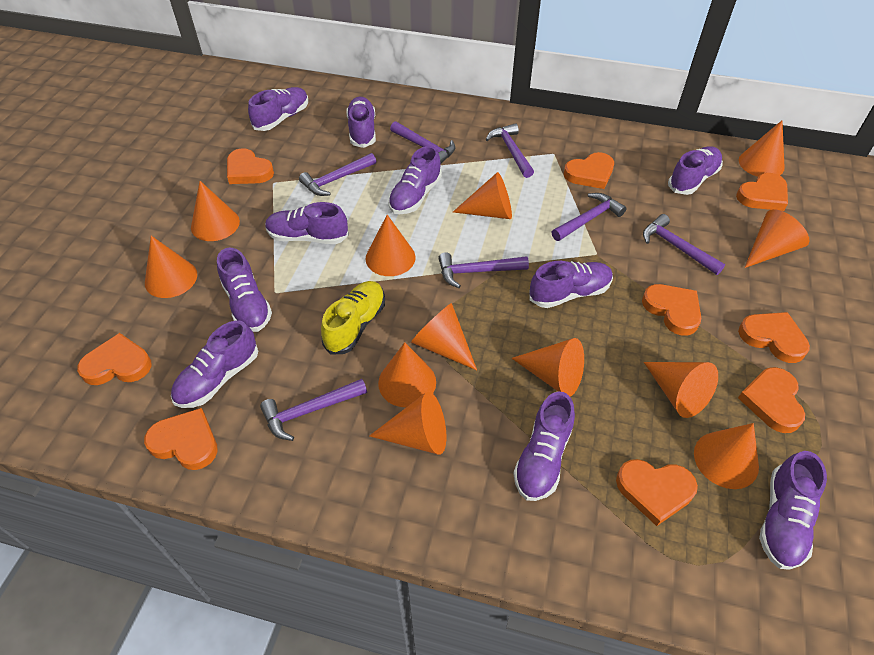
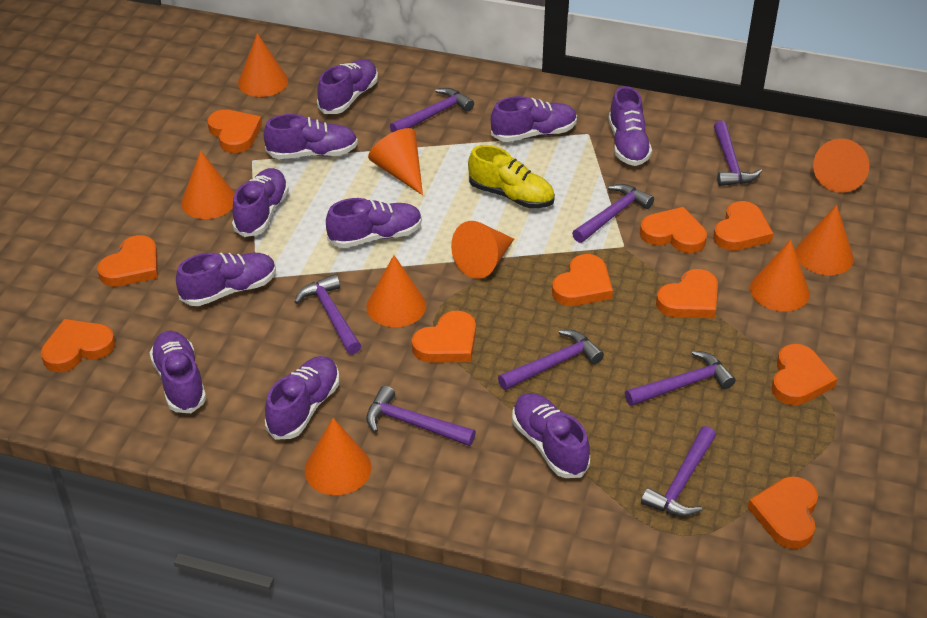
orange cone: [145,236,197,298] [191,181,240,241] [366,215,415,276] [369,392,446,455] [378,342,436,407] [411,303,477,370] [453,172,512,219] [512,338,584,396] [644,362,718,418] [694,423,759,489] [739,120,785,177] [745,209,809,268] = 12 -> [181,151,235,219] [238,33,288,97] [305,418,371,495] [367,255,426,327] [368,128,423,195] [451,221,514,279] [750,240,810,312] [795,205,854,275] [813,138,870,193] = 9
orange heart: [77,333,152,385] [144,408,218,470] [227,148,274,184] [564,152,614,189] [616,459,698,526] [642,284,701,336] [736,173,788,211] [738,312,810,363] [738,367,805,433] = 9 -> [41,319,115,372] [97,235,158,287] [207,109,262,153] [412,311,476,363] [552,254,613,306] [640,207,707,253] [656,269,718,318] [713,201,774,251] [748,477,818,549] [772,344,837,405] = 10
purple hammer: [260,379,367,441] [299,153,376,196] [390,121,455,164] [438,252,529,288] [486,123,534,178] [552,193,627,241] [643,214,725,275] = 7 -> [294,274,361,355] [366,385,476,446] [390,88,474,133] [498,330,604,390] [572,184,654,243] [625,351,735,406] [641,426,716,517] [714,120,762,186] = 8

